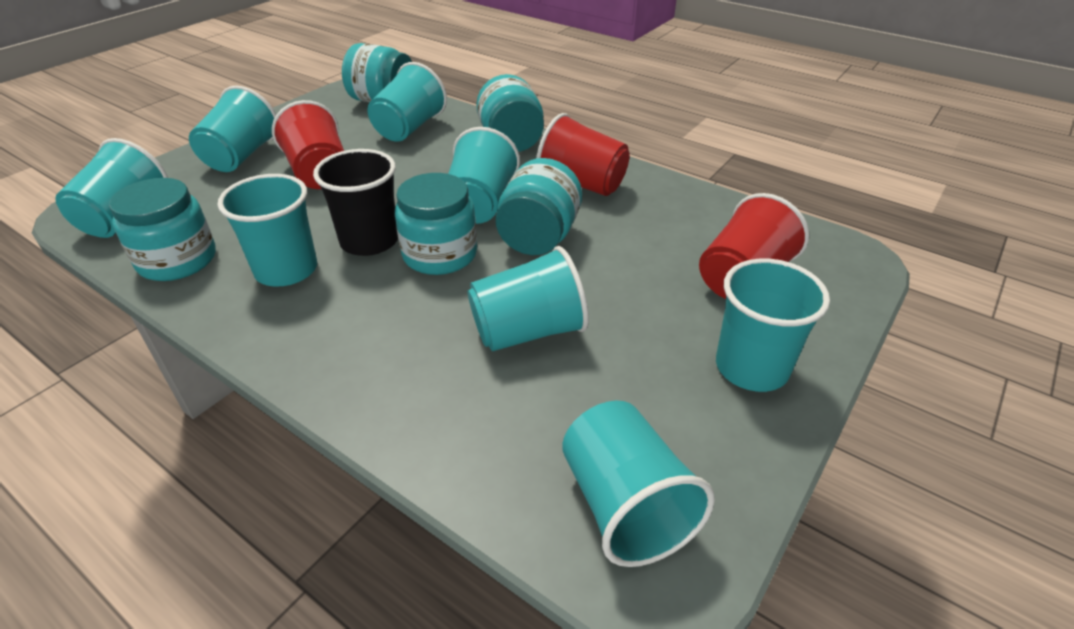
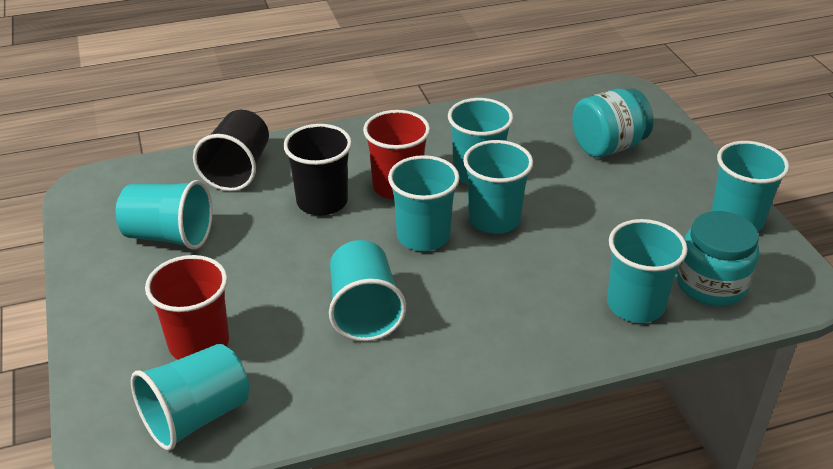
black cup: [313,149,398,256] = 1 -> [193,110,269,191] [283,124,352,215] = 2
red cup: [272,100,344,189] [536,113,630,196] [699,193,809,299] = 3 -> [145,255,229,360] [363,110,430,200] = 2
turquoise jar: [109,178,216,281] [342,43,412,103] [395,173,477,275] [476,74,544,152] [496,158,582,255] = 5 -> [572,88,653,158] [676,211,759,306] = 2

